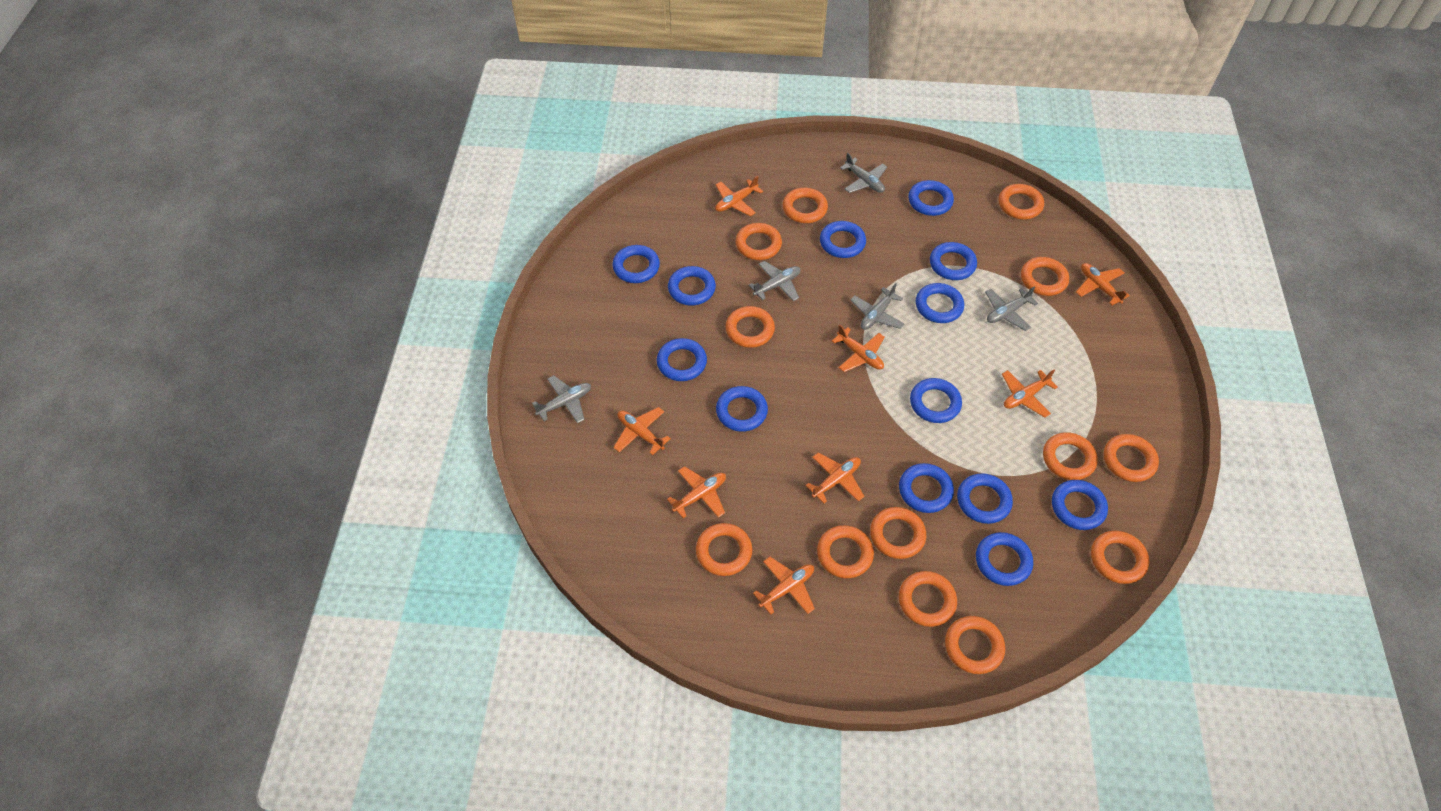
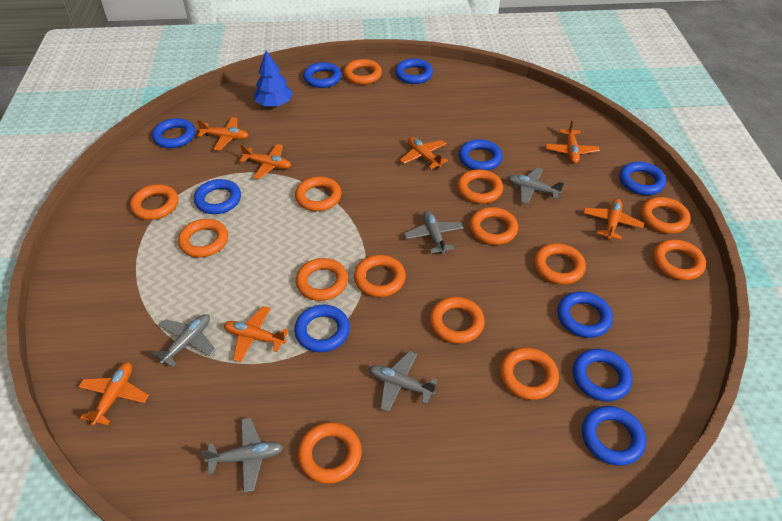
blue ring: [612,245,660,283] [657,338,707,381] [668,266,716,306] [716,386,768,432] [820,221,866,258] [899,463,954,513] [908,180,954,216] [910,378,962,423] [916,283,964,323] [930,242,977,280] [957,473,1013,524] [976,532,1033,586] [1052,480,1108,530] = 13 -> [152,118,195,148] [194,179,241,214] [294,305,350,352] [303,62,342,88] [395,59,433,84] [459,139,503,171] [557,291,613,338] [573,349,633,402] [582,406,646,466] [619,162,666,195] = 10
blue tree: none = 0 -> [254,50,293,107] = 1
orange plane: [613,407,671,455] [667,466,726,518] [715,176,763,216] [753,557,815,615] [806,452,864,503] [832,324,885,372] [1002,370,1058,418] [1076,263,1130,305] = 8 -> [78,362,149,426] [197,117,249,150] [224,306,288,362] [239,144,291,179] [400,137,448,169] [546,120,600,164] [583,199,644,240] = 7
orange ring: [696,523,752,576] [725,306,775,348] [736,223,782,260] [783,188,828,223] [817,525,874,578] [870,507,926,559] [899,571,957,627] [945,616,1005,674] [999,184,1044,219] [1021,257,1069,296] [1043,432,1098,480] [1091,531,1149,584] [1104,434,1159,482] = 13 -> [130,184,178,220] [178,219,228,258] [295,176,341,211] [296,258,348,301] [298,422,362,484] [344,59,382,85] [354,255,406,297] [430,297,485,344] [457,169,503,204] [469,207,518,245] [500,347,559,400] [534,243,586,285] [641,197,691,234] [653,239,706,280] = 14

